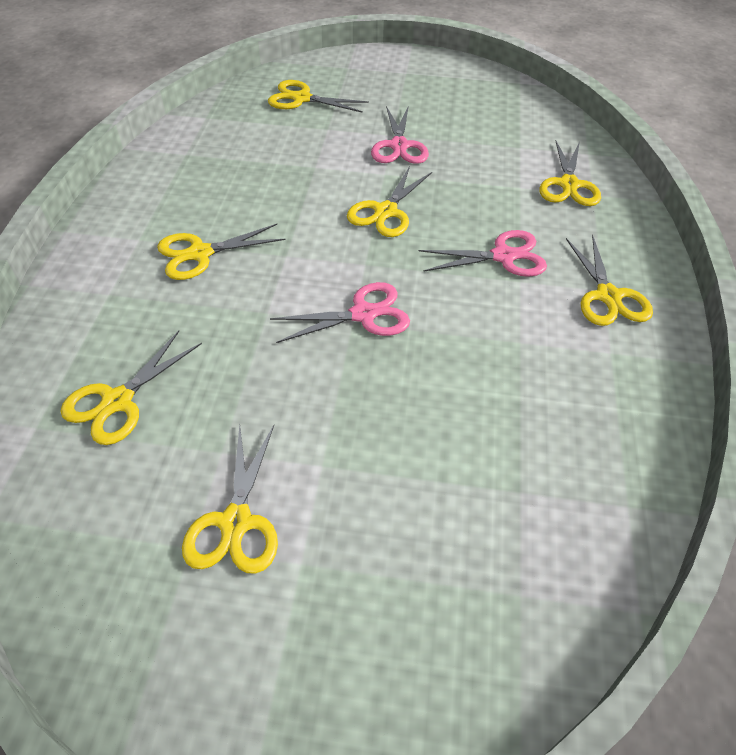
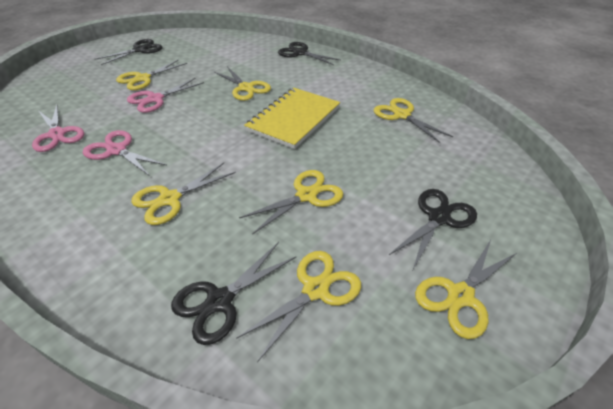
black scissors: none = 0 -> [95,39,163,65] [171,242,296,345] [278,42,340,65] [388,189,477,269] = 4
yellow notebook: none = 0 -> [244,88,340,149] = 1

